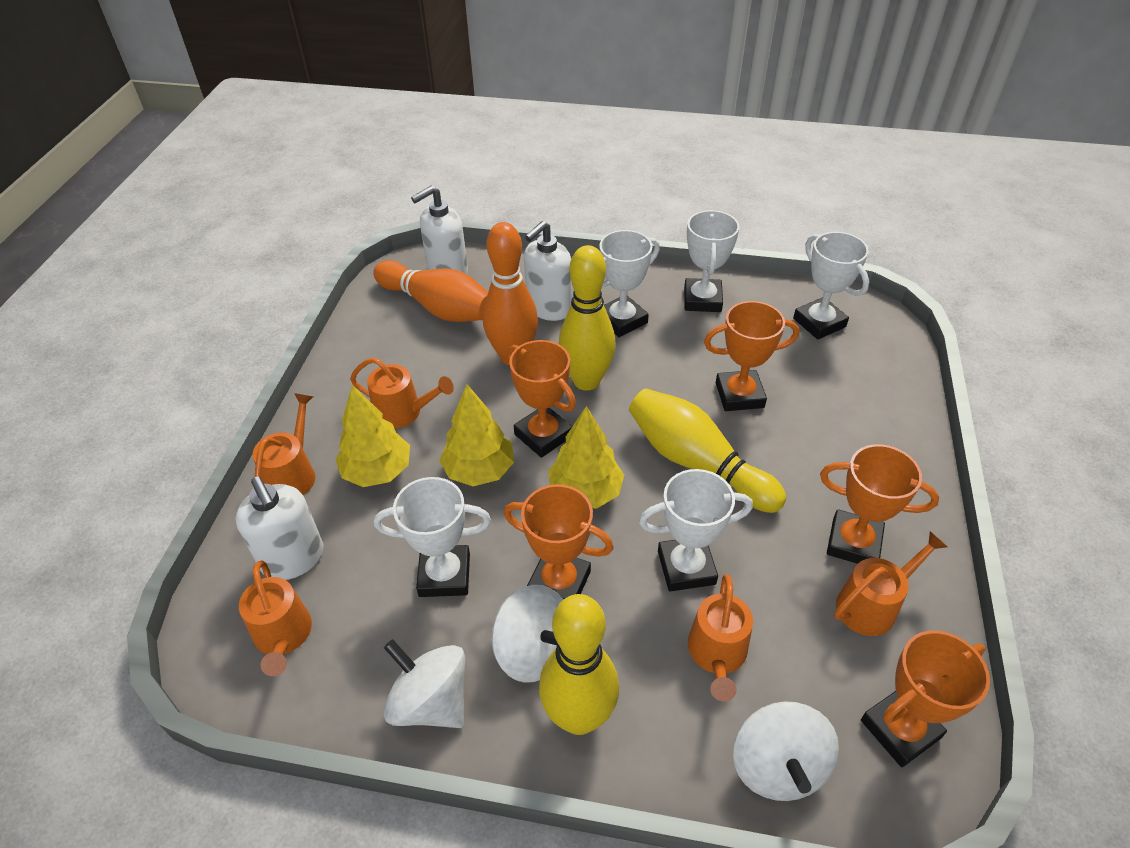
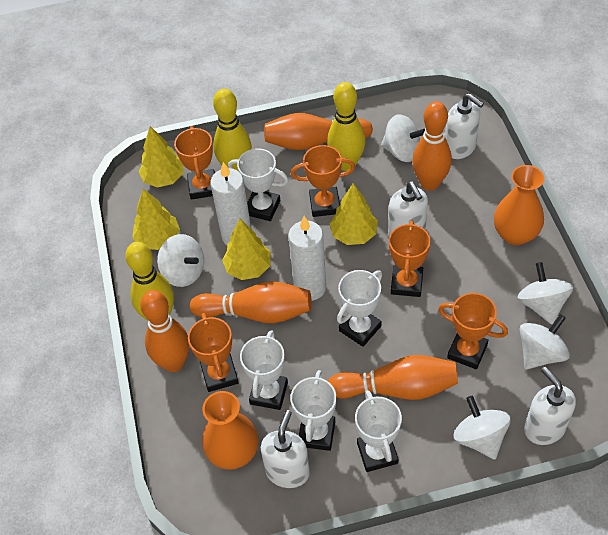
orange bowling pin: [373,260,488,322] [483,222,538,365] = 2 -> [140,290,190,372] [190,281,312,323] [264,113,373,150] [328,355,458,400] [412,101,452,191] = 5
orange vase: none = 0 -> [202,391,258,470] [494,165,544,245] = 2
orange watering can: [239,560,312,676] [253,393,315,495] [350,357,454,429] [688,574,753,702] [834,531,948,636] = 5 -> none = 0
white candle: none = 0 -> [210,162,251,245] [288,216,326,301] = 2
white soap dispenser: [235,477,323,580] [411,186,468,274] [524,221,572,321] = 3 -> [261,410,310,488] [388,181,428,236] [445,93,484,159] [524,367,576,445] = 4
white spinning top: [384,639,465,728] [491,585,563,683] [733,701,839,801] = 3 -> [157,234,204,287] [381,114,425,162] [453,396,511,460] [518,262,573,324] [520,314,570,369] = 5
yellow tree: [335,385,410,487] [439,384,514,486] [548,406,624,509] = 3 -> [132,189,180,250] [139,126,184,188] [222,218,271,280] [330,183,378,245] = 4

